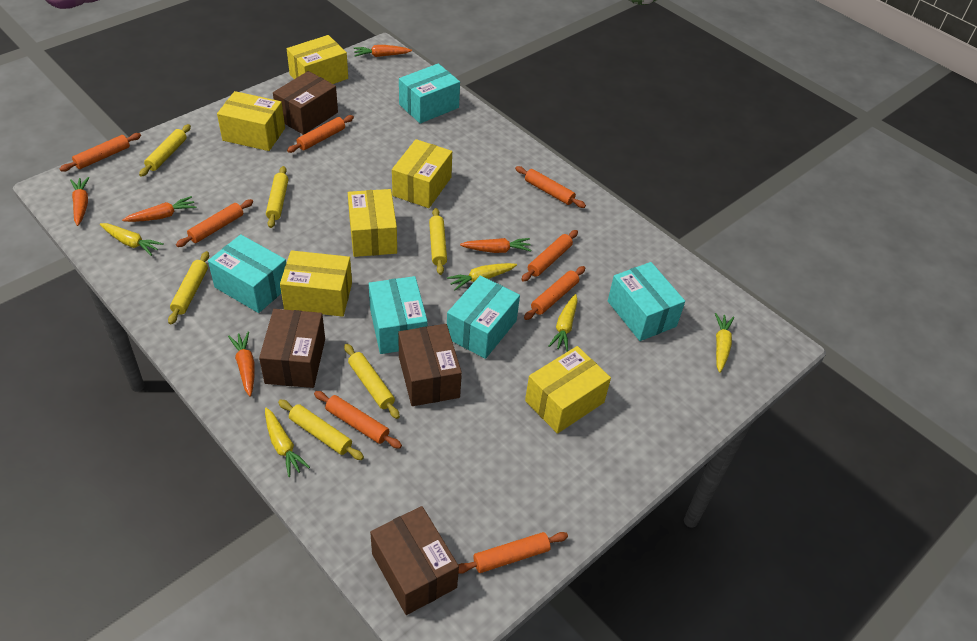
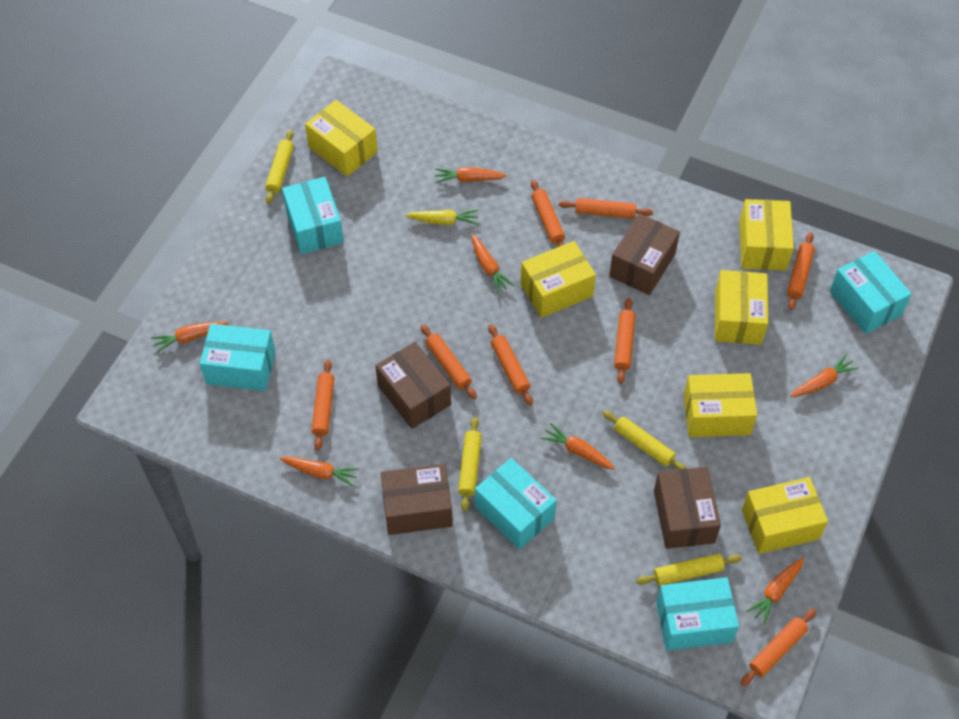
orange carrot: [70,177,89,226] [122,196,196,222] [228,332,255,397] [354,45,412,57] [460,238,531,253] = 5 -> [151,321,228,353] [280,456,359,487] [435,167,507,183] [471,234,514,293] [541,423,615,470] [746,557,804,625] [790,354,859,397] = 7
yellow carrot: [100,223,164,256] [265,408,310,477] [447,263,517,291] [548,294,578,352] [715,313,734,373] = 5 -> [405,209,479,225] = 1
yellow rolling pin: [139,124,191,177] [168,251,209,325] [266,166,288,228] [278,399,364,460] [344,344,400,419] [429,208,447,275] = 6 -> [265,130,294,204] [458,417,482,511] [603,410,687,470] [636,554,742,586] = 4

